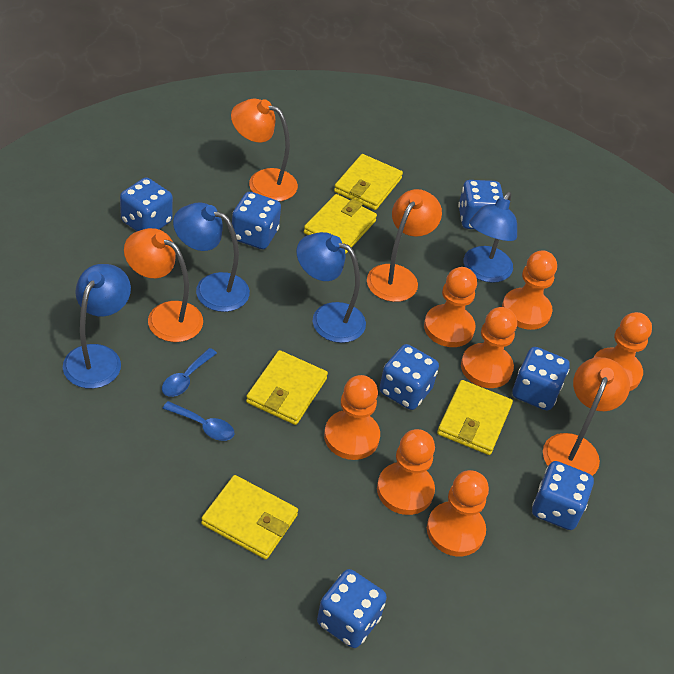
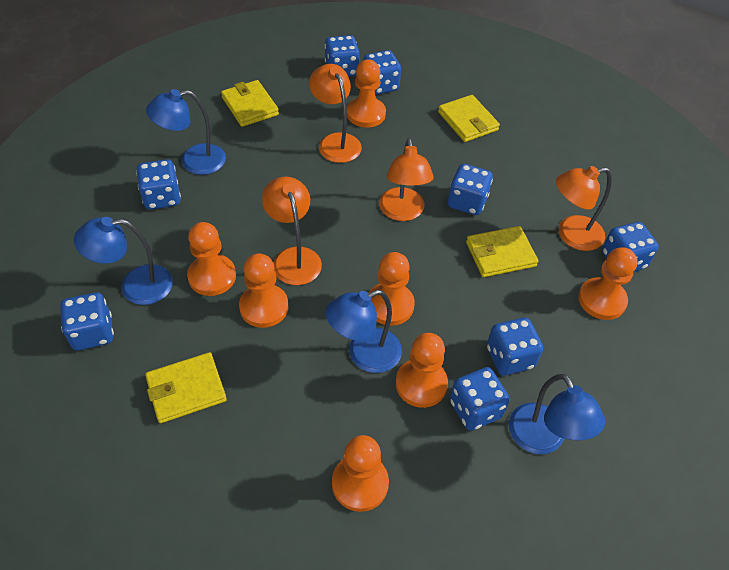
blue dice: [120,177,173,231] [232,192,281,249] [317,569,387,648] [379,344,439,410] [458,180,504,229] [512,347,570,411] [532,461,594,530] = 7 -> [60,292,114,350] [136,159,181,210] [325,35,360,76] [363,50,401,95] [448,164,493,215] [450,367,510,431] [487,317,543,375] [602,222,659,271] = 8
blue spoon: [162,348,217,397] [163,401,234,441] = 2 -> none = 0
yellow wallet: [201,475,298,559] [246,350,328,425] [304,194,377,254] [334,154,403,210] [437,380,513,455] = 5 -> [145,352,227,423] [221,80,279,127] [438,95,500,142] [466,226,538,277] = 4

